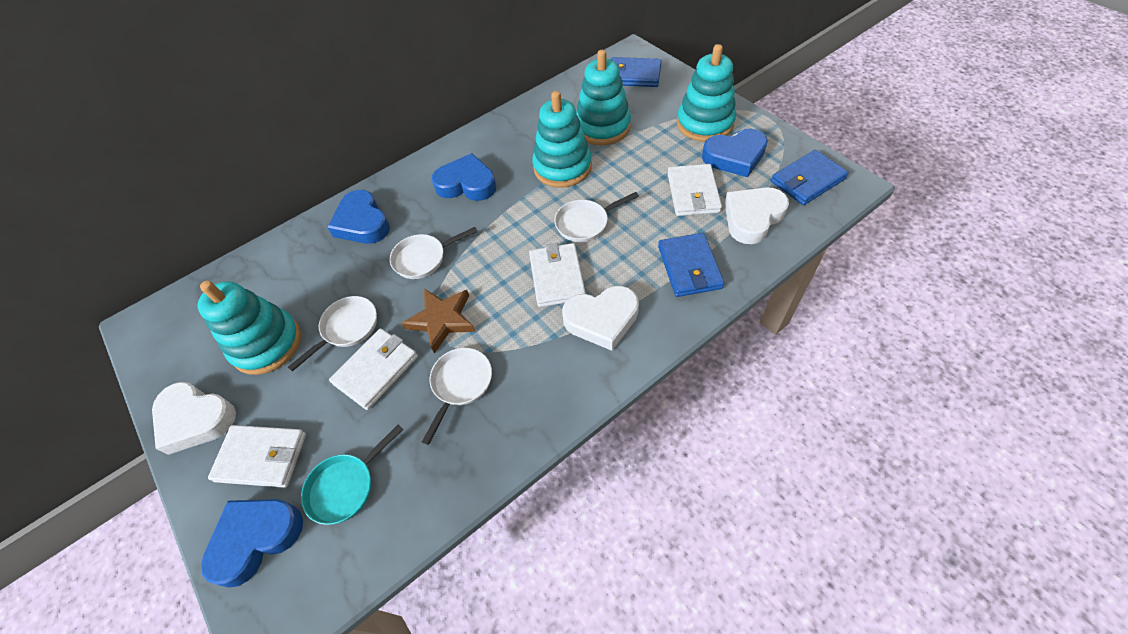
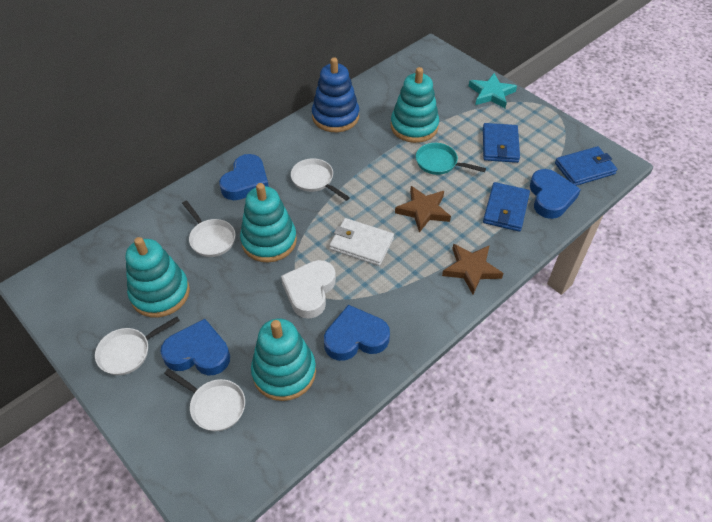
blue stacking toy: none = 0 -> [312,57,359,132] = 1
brown star: [401,289,476,354] = 1 -> [395,186,451,233] [442,243,504,294] = 2
turquoise star: none = 0 -> [469,73,517,108] = 1
white heart: [152,382,236,455] [562,286,639,351] [725,187,789,244] = 3 -> [281,260,336,319] = 1
white wallet: [208,425,306,488] [329,328,418,410] [529,243,586,307] [667,164,722,216] = 4 -> [329,218,394,266] = 1

